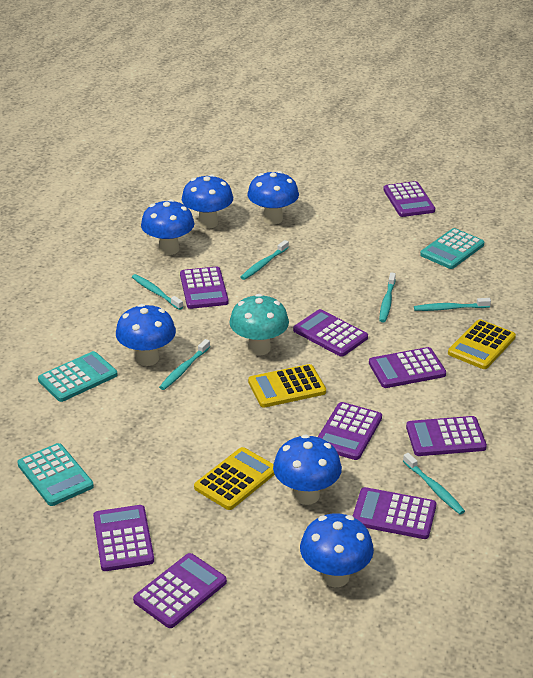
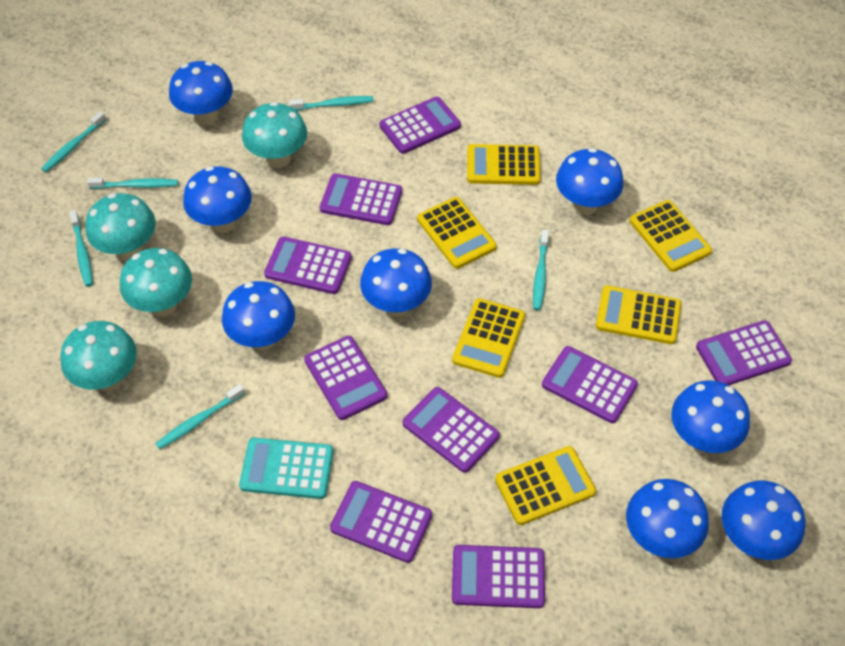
blue mushroom: [116,304,176,366] [141,199,194,255] [182,174,233,229] [247,171,299,224] [273,434,342,505] [300,514,374,587] = 6 -> [169,61,233,125] [183,166,252,233] [222,281,295,350] [360,248,432,317] [556,148,624,215] [626,479,709,558] [671,380,750,453] [722,481,805,560] = 8
turquoise calculator: [17,443,94,506] [38,351,118,402] [420,228,484,269] = 3 -> [239,437,334,499] = 1
turquoise mushroom: [229,294,289,356] = 1 -> [60,321,137,391] [85,193,156,261] [120,248,192,316] [242,102,307,168] = 4
yellow calculator: [194,447,275,510] [248,364,326,408] [448,319,516,369] = 3 -> [417,197,497,269] [452,298,525,378] [467,144,541,185] [495,446,596,525] [596,285,681,344] [630,200,712,272] = 6

